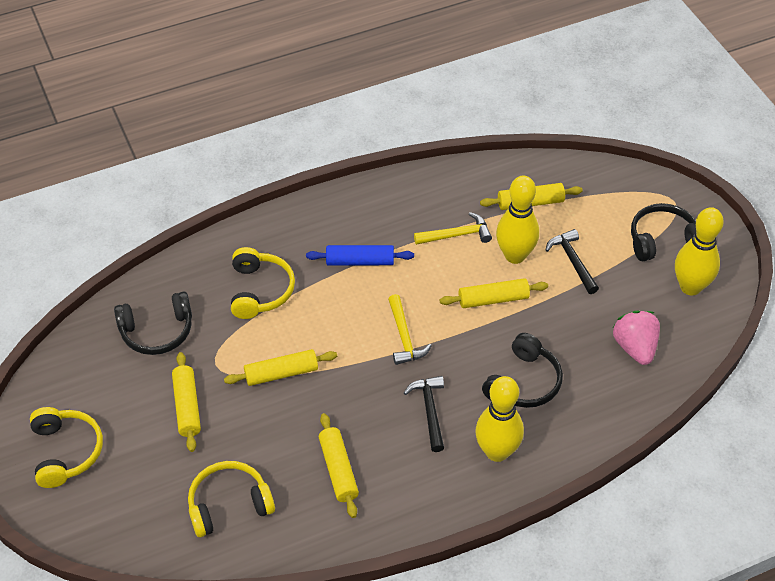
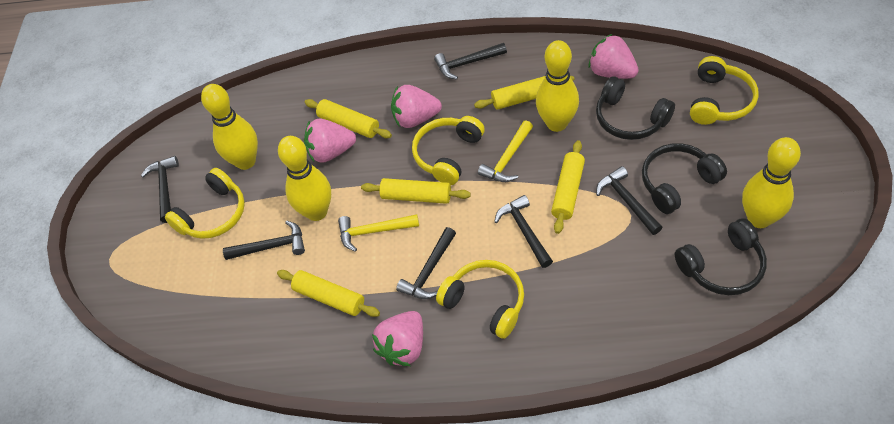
black hammer: [404,376,444,452] [546,229,599,294] = 2 -> [141,156,179,223] [223,221,305,260] [396,227,456,299] [434,43,507,80] [494,195,553,268] [596,166,663,235] = 6
blue rolling pin: [306,245,414,266] = 1 -> none = 0
pink strawberry: [613,311,660,365] = 1 -> [304,119,356,163] [372,311,423,366] [391,85,442,128] [588,34,639,79] = 4
yellow bowling pin: [475,376,524,462] [496,176,539,264] [675,207,724,295] = 3 -> [201,84,258,170] [278,136,331,221] [536,40,579,132] [742,137,801,228] = 4
yellow headphones: [30,407,103,488] [188,461,275,537] [231,247,295,319] = 3 -> [165,168,245,239] [412,116,485,185] [436,260,524,339] [690,56,759,125] = 4

